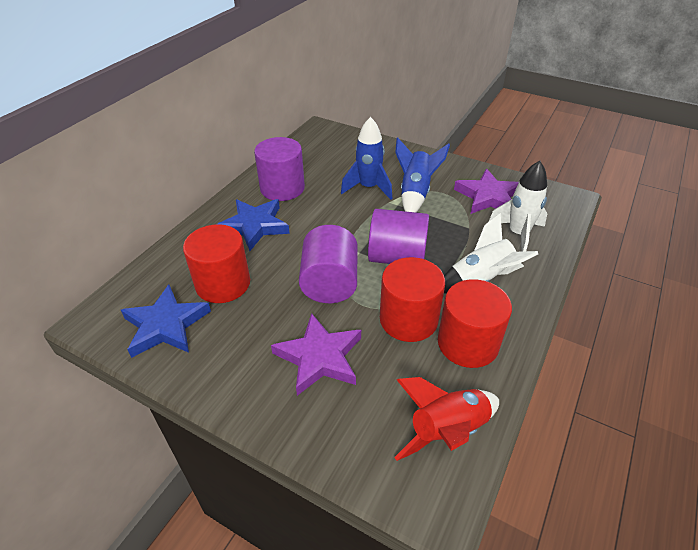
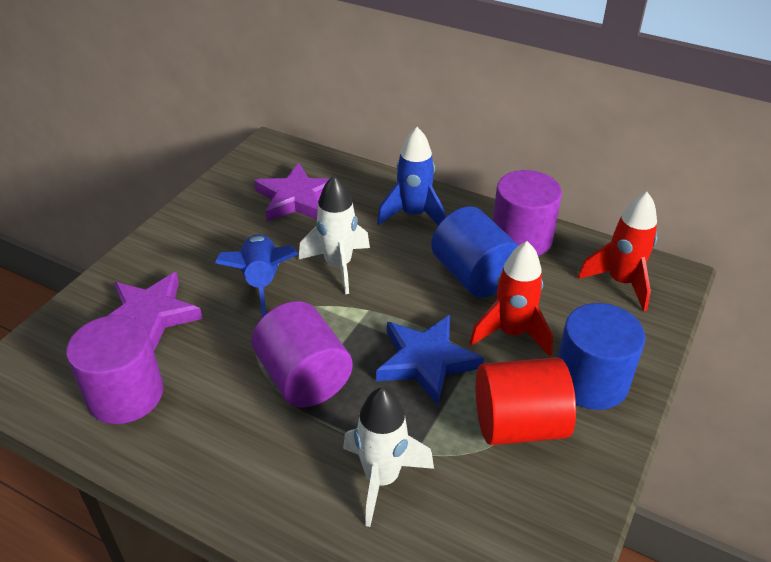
blue cylinder: none = 0 -> [431,206,519,297] [558,303,645,410] = 2
blue star: [121,285,211,358] [216,199,290,251] = 2 -> [376,315,484,405] = 1
red cylinder: [183,224,250,303] [380,257,445,342] [438,279,512,368] = 3 -> [475,357,576,445] = 1
red rocket: [394,377,499,461] = 1 -> [469,241,553,357] [578,192,657,311] = 2

